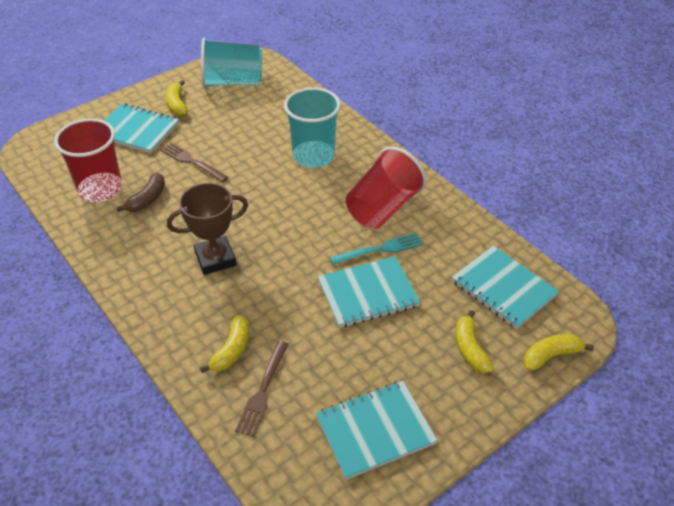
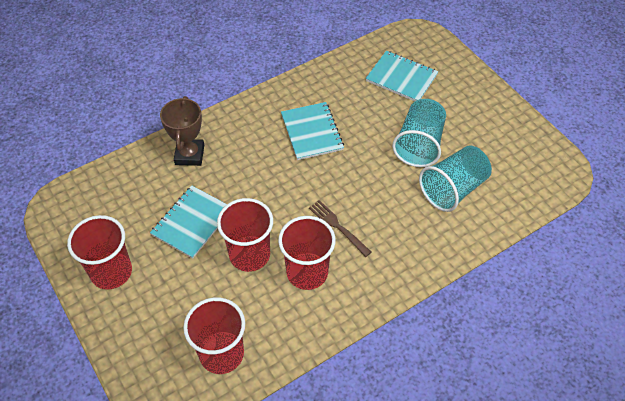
brown banana: [116,173,165,212] = 1 -> none = 0
brown fork: [160,142,228,182] [235,341,289,437] = 2 -> [309,200,371,257] = 1
red cup: [54,118,122,202] [345,147,427,229] = 2 -> [67,215,132,290] [183,297,245,374] [217,198,273,272] [278,216,336,290] = 4
turquoise fork: [330,233,423,265] = 1 -> none = 0
turquoise notebook: [104,104,179,153] [316,381,438,480] [318,256,420,328] [452,246,559,329] = 4 -> [150,185,227,259] [281,102,344,160] [366,51,439,101] = 3
yellow banana: [166,80,188,116] [200,315,249,373] [456,310,494,373] [524,334,594,371] = 4 -> none = 0

